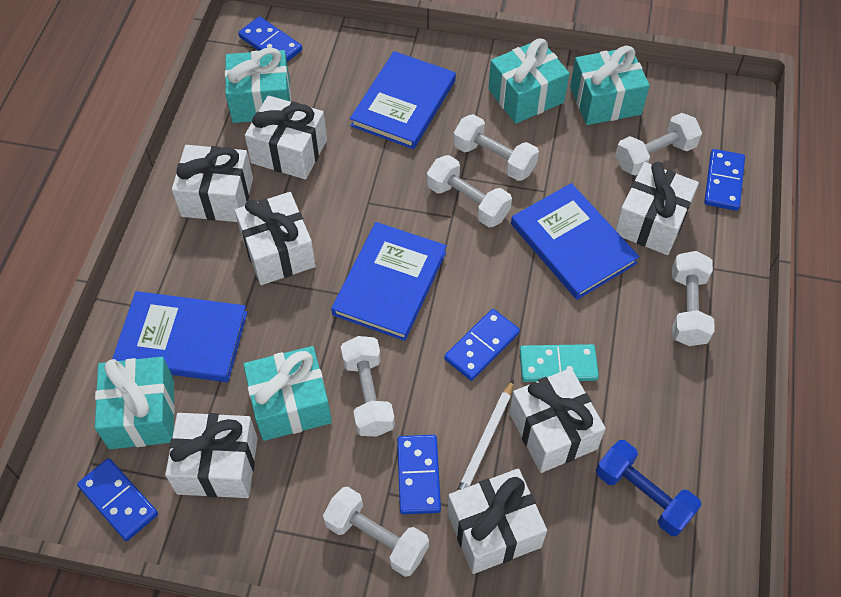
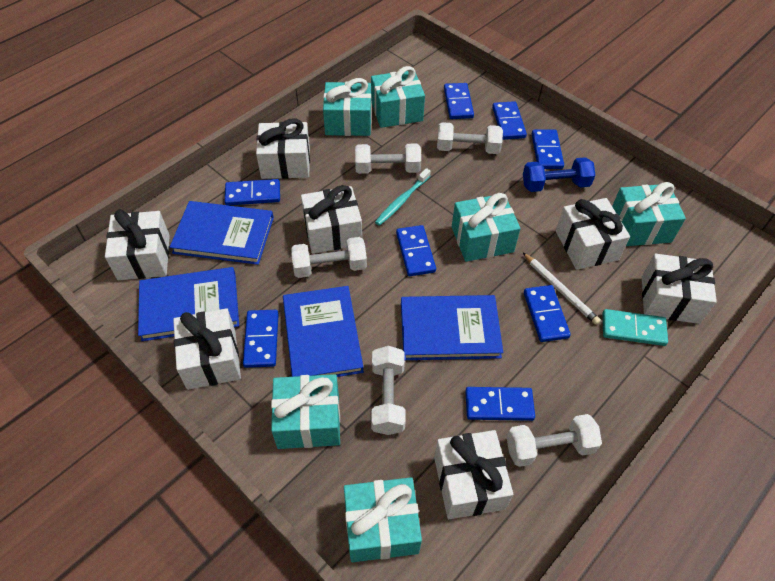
blue domino: [77,458,158,541] [238,17,302,62] [397,435,441,514] [444,309,520,381] [704,149,745,211] = 5 -> [224,179,280,205] [243,310,279,368] [396,225,436,276] [444,83,474,119] [465,387,535,421] [492,101,527,140] [524,285,571,342] [532,130,564,169] = 8
turquoise gift: [95,357,175,449] [225,47,291,123] [243,346,332,441] [488,39,570,124] [570,46,650,125] = 5 -> [271,374,340,449] [323,78,372,136] [344,477,422,562] [371,66,425,128] [452,193,521,262] [612,182,686,246] = 6
turquoise toothbrush: none = 0 -> [375,168,431,226] = 1
white dumbbell: [323,487,429,577] [341,336,395,436] [427,155,512,227] [453,114,539,181] [615,113,702,176] [672,251,715,346] = 6 -> [291,237,367,278] [355,144,421,174] [371,346,406,435] [437,122,503,154] [507,414,602,467] = 5

